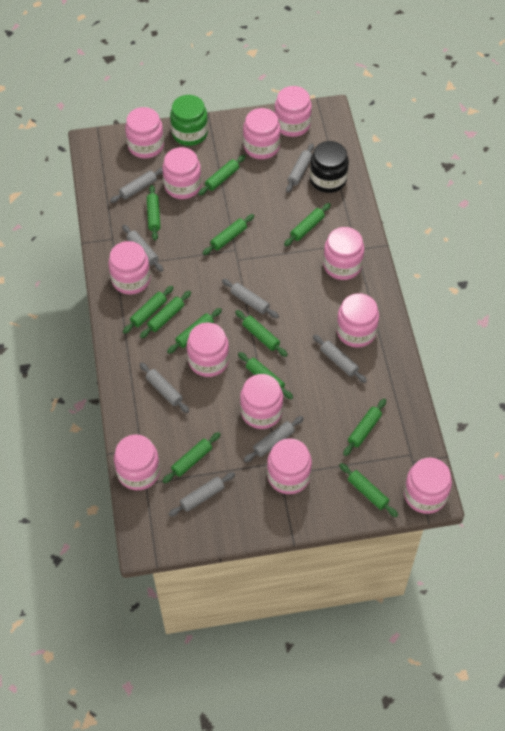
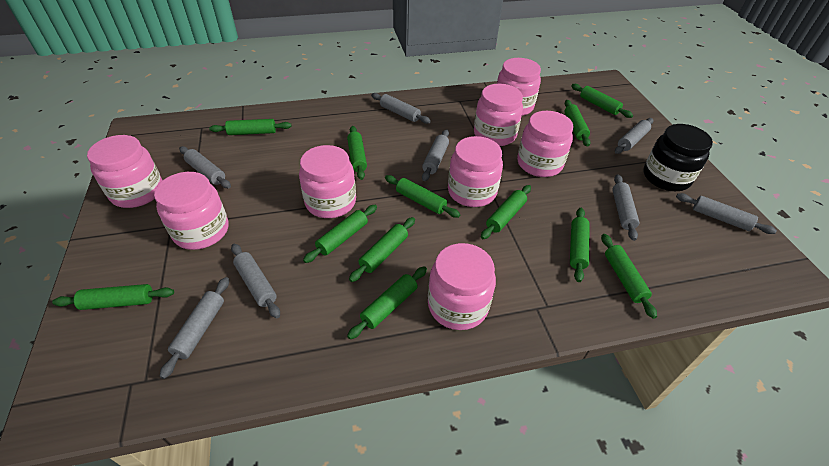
green jar: [170,95,208,146] = 1 -> none = 0
pink jar: [108,241,151,294] [114,434,160,490] [125,107,164,159] [162,147,202,199] [187,322,229,377] [240,374,283,429] [243,108,281,159] [267,438,312,494] [274,86,312,137] [323,227,364,280] [336,293,379,348] [404,458,452,514] = 12 -> [87,135,162,208] [154,172,228,250] [299,145,356,218] [428,243,496,330] [448,136,503,207] [474,84,523,146] [497,58,541,116] [517,111,574,177] = 8

